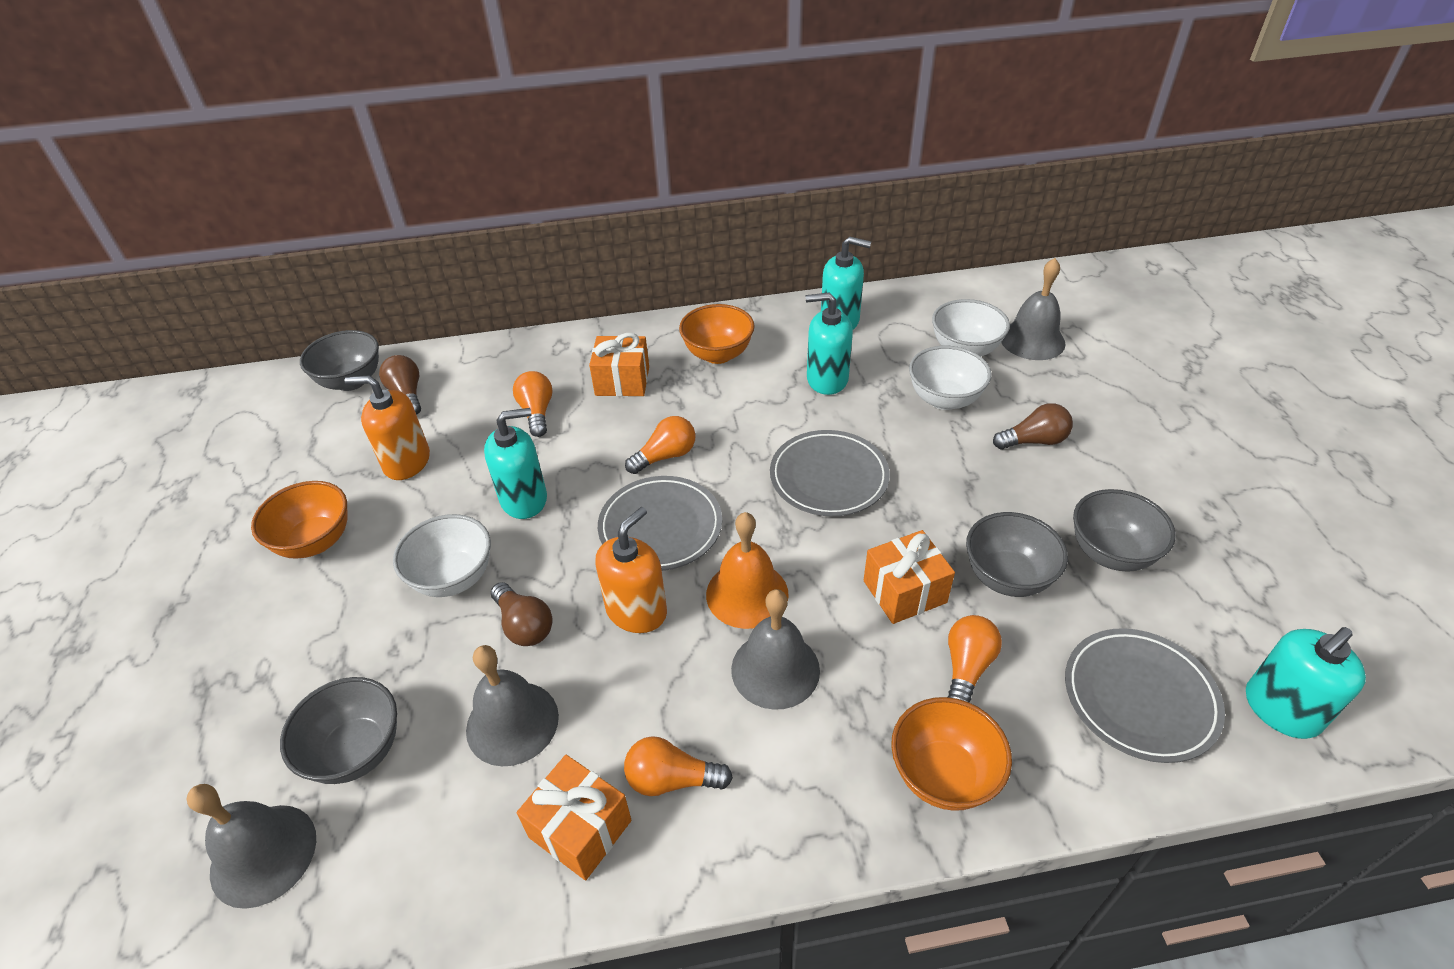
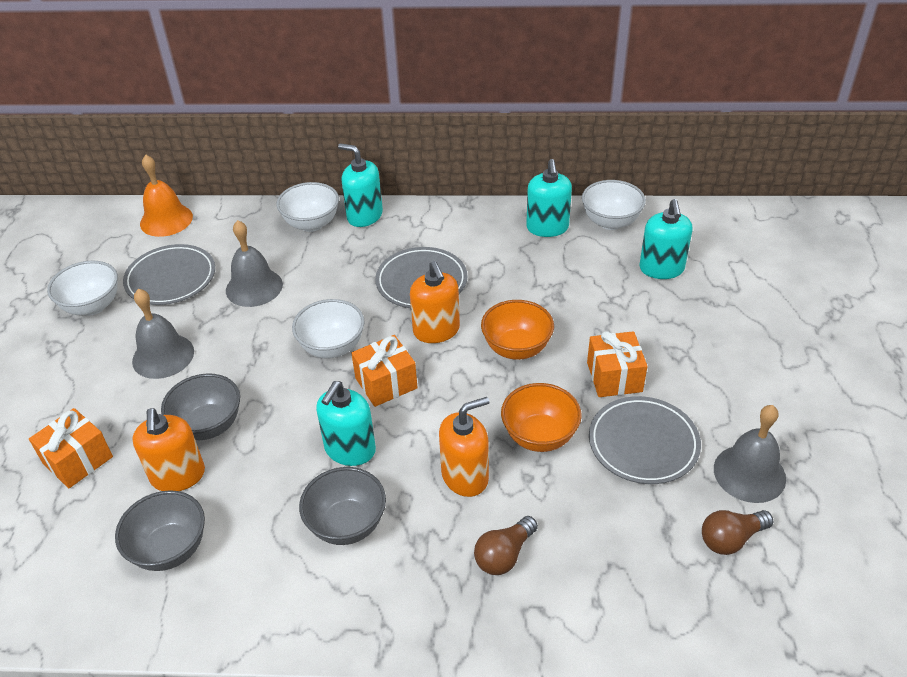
brown light bulb: [379,355,421,415] [491,582,553,646] [993,403,1073,449] = 3 -> [474,516,538,575] [702,510,773,555] = 2
grey bell: [186,784,316,909] [466,645,559,766] [731,589,820,710] [1001,258,1066,360] = 4 -> [132,289,194,379] [226,220,283,307] [714,405,786,503] = 3
grey bowl: [280,677,397,784] [300,330,379,391] [966,512,1068,597] [1073,489,1176,572] = 4 -> [115,490,205,571] [161,373,240,440] [299,467,386,545] = 3
orange bowl: [251,481,347,559] [679,304,754,364] [891,697,1012,811] = 3 -> [481,300,554,360] [501,383,582,452] = 2
orange light bulb: [513,371,553,437] [624,736,733,796] [625,416,695,474] [948,615,1002,703] = 4 -> none = 0
orange soap dispenser: [344,375,430,480] [595,507,667,633] = 2 -> [132,408,205,491] [410,261,460,343] [439,397,489,497] = 3
white bowl: [393,514,491,597] [909,346,991,410] [932,299,1010,357] = 3 -> [47,261,118,316] [277,182,339,232] [292,299,365,358] [582,180,646,230] = 4

